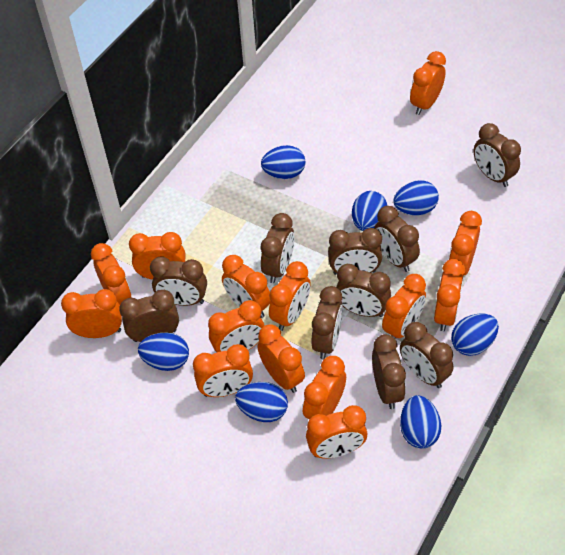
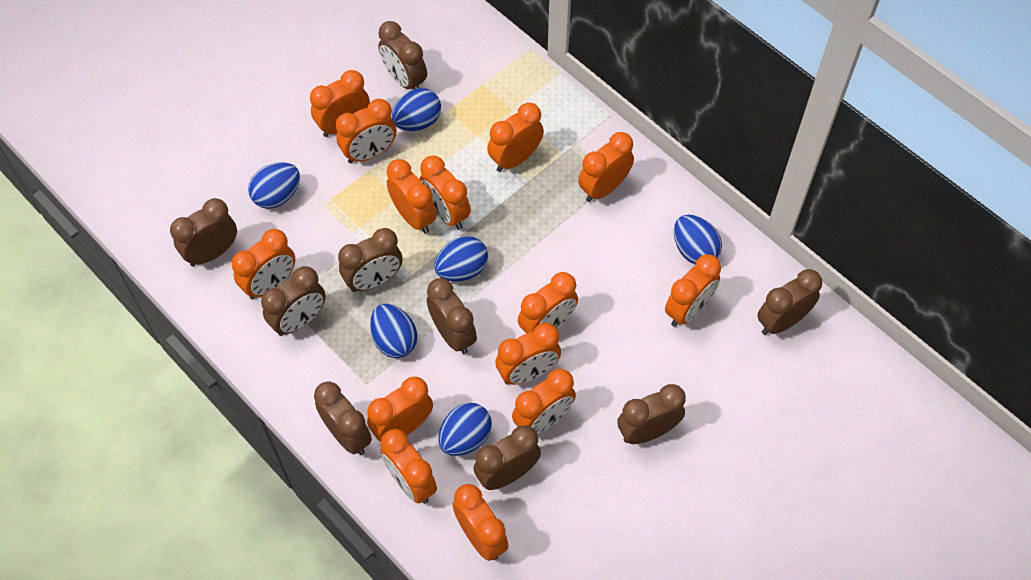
blue egg: [138,333,189,371] [235,382,288,422] [261,145,305,179] [352,191,387,231] [393,180,439,215] [400,395,441,449] [451,314,499,356] = 7 -> [248,162,300,209] [370,304,417,358] [392,88,441,131] [435,236,488,282] [439,403,492,456] [674,215,722,265] = 6
brown clock: [119,290,179,342] [150,257,207,306] [261,213,295,283] [311,286,343,359] [328,228,382,275] [336,264,391,317] [372,334,406,409] [374,206,420,272] [400,322,453,388] [474,123,521,187] = 10 -> [170,198,237,266] [261,266,326,336] [314,381,372,455] [338,228,403,292] [378,21,427,89] [427,278,477,354] [473,425,541,490] [617,384,686,444] [757,269,822,335] = 9

